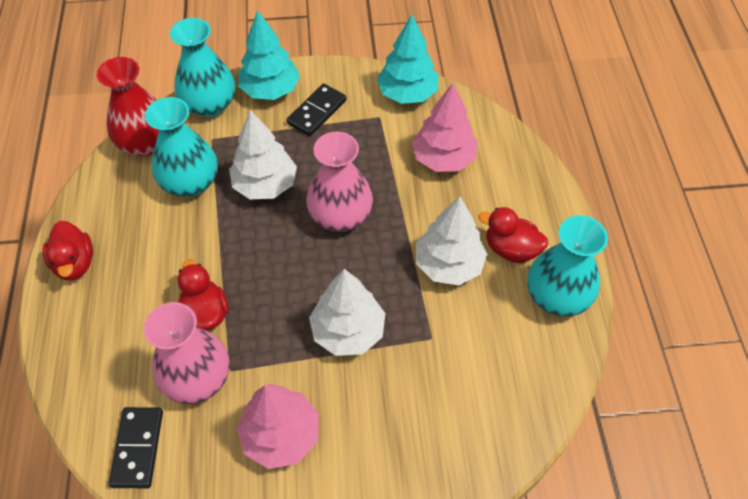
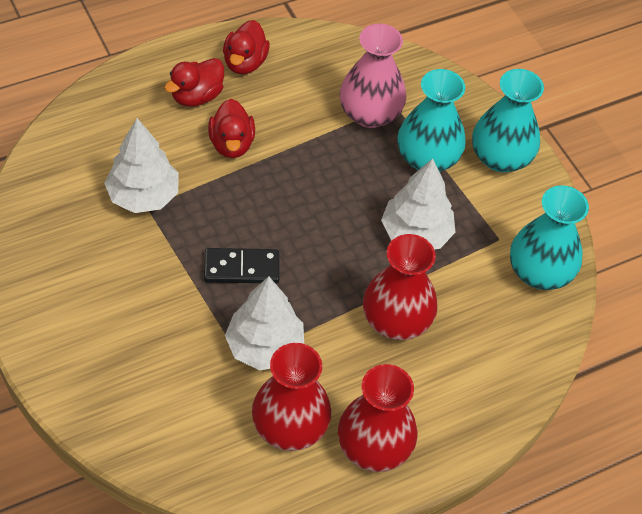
black domino: [109,407,163,488] [286,84,347,136] = 2 -> [204,248,279,284] = 1
pink tree: [237,384,319,469] [412,83,478,172] = 2 -> none = 0
pink vase: [144,302,229,404] [306,132,373,232] = 2 -> [340,24,406,128] = 1
red vase: [97,57,159,157] = 1 -> [252,343,331,451] [338,364,417,472] [363,234,438,340] = 3
turquoise tree: [238,10,300,100] [377,15,438,104] = 2 -> none = 0

